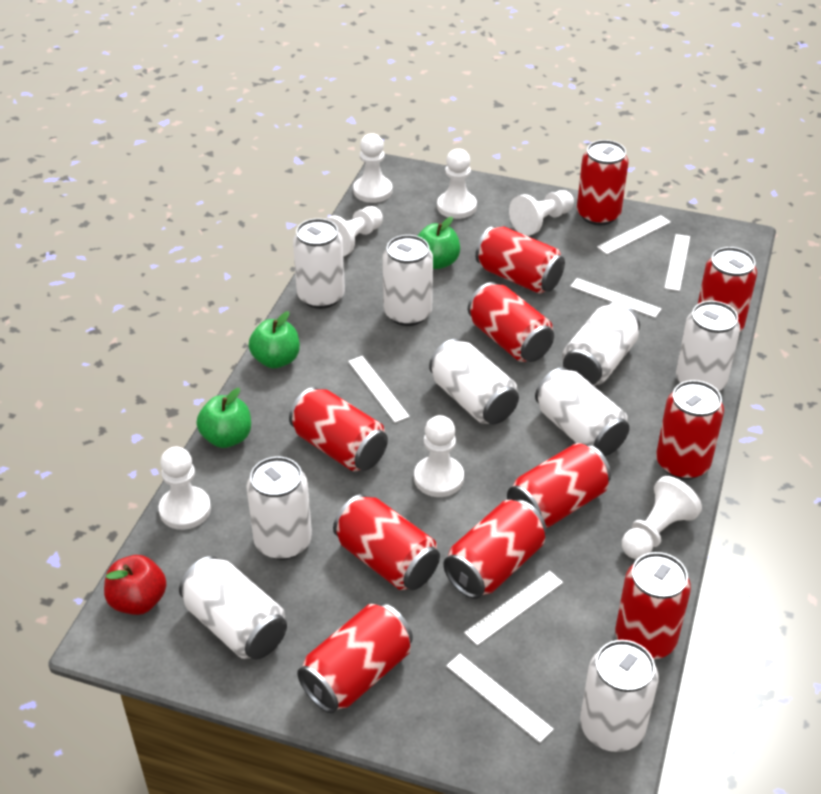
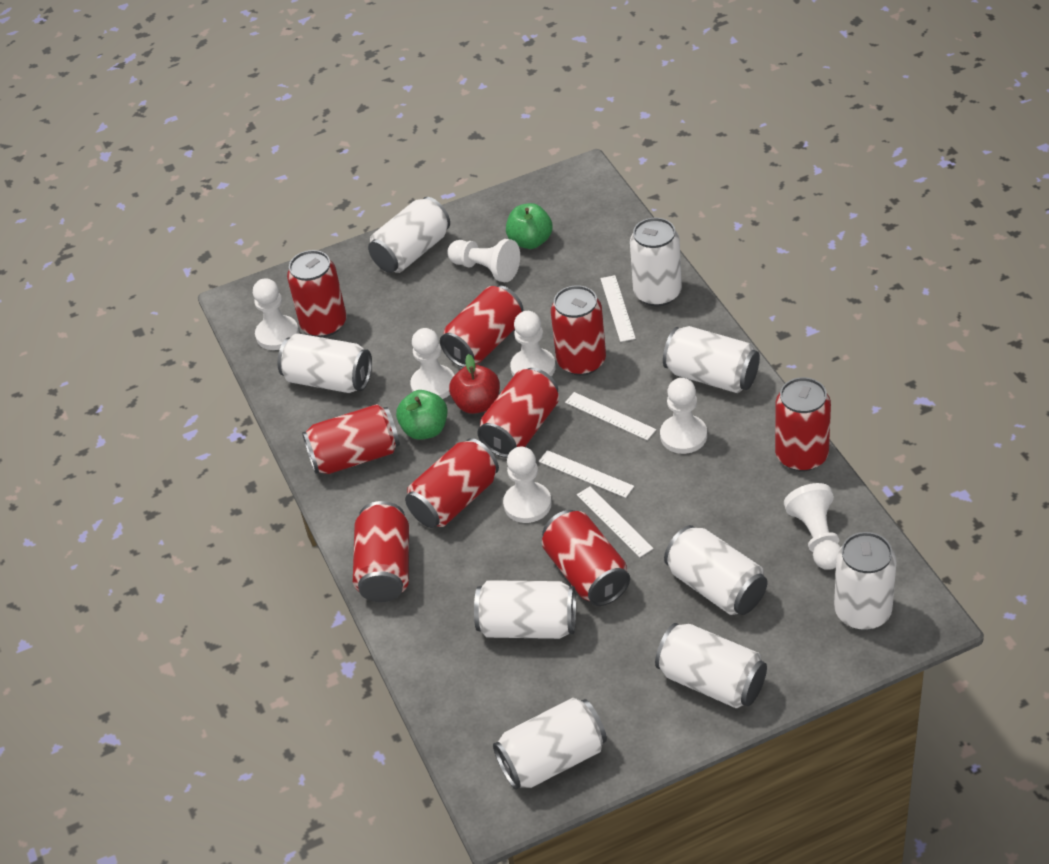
green apple: [196,388,251,448] [248,311,300,368] [418,217,460,269] = 3 -> [396,390,448,440] [506,203,553,249] = 2
red can: [289,387,388,471] [297,603,413,713] [333,494,440,590] [443,499,546,599] [468,282,554,362] [475,226,565,294] [507,443,611,528] [577,140,629,226] [615,552,691,659] [656,380,724,480] [698,247,757,332] = 11 -> [287,250,347,337] [302,404,400,474] [353,501,409,602] [405,438,499,528] [440,286,523,368] [477,368,559,458] [542,510,630,606] [551,285,606,376] [775,377,831,471] = 9
white ruler: [348,356,410,423] [446,654,554,743] [464,571,563,645] [570,278,662,318] [597,215,671,254] [665,234,690,291] = 6 -> [538,450,634,498] [565,392,656,440] [577,486,654,557] [600,275,636,342] = 4

